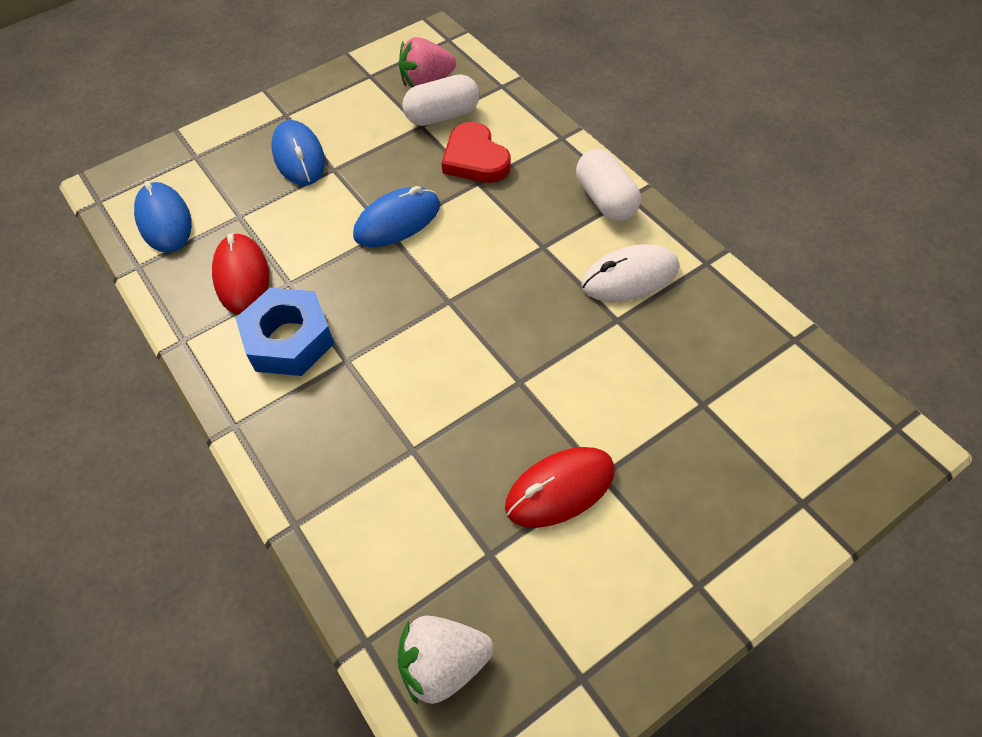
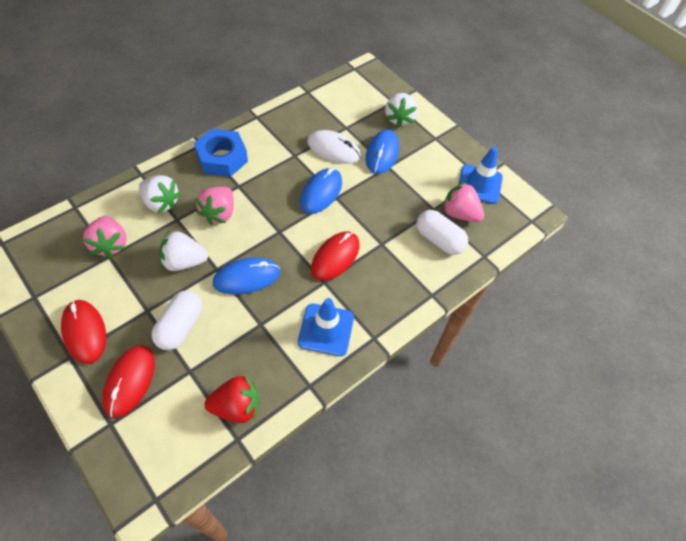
blue traffic cone: none = 0 -> [298,298,354,356] [459,147,503,204] = 2
pink strawberry: [398,37,456,88] = 1 -> [83,216,127,258] [196,186,234,225] [442,182,484,222] = 3
red heart: [441,122,511,183] = 1 -> none = 0
red mouse: [212,233,269,315] [505,447,615,528] = 2 -> [61,300,106,364] [102,345,155,418] [311,232,359,281] = 3
red strawberry: none = 0 -> [205,375,259,423] = 1
white strawberry: [398,616,494,705] = 1 -> [139,175,181,213] [159,231,208,271] [385,93,418,128] = 3

